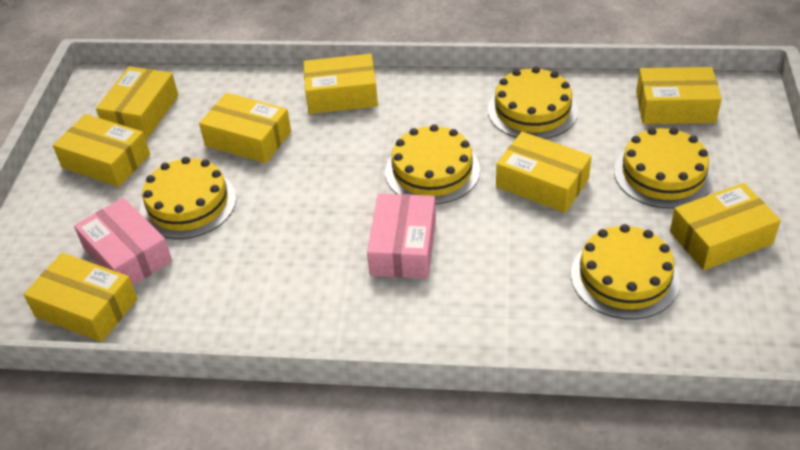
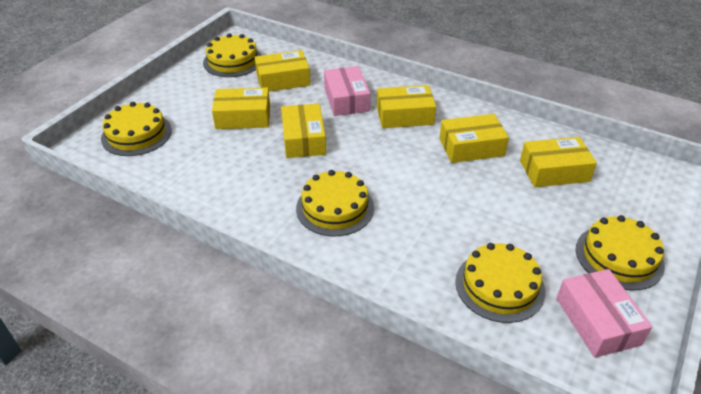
yellow box: [23,253,138,342] [53,114,150,187] [96,66,178,138] [199,93,291,163] [304,54,378,114] [496,132,592,213] [636,67,722,124] [670,183,781,270] = 8 -> [212,88,270,129] [255,50,310,92] [281,103,326,158] [377,85,436,128] [439,114,509,163] [520,137,597,187] = 6

